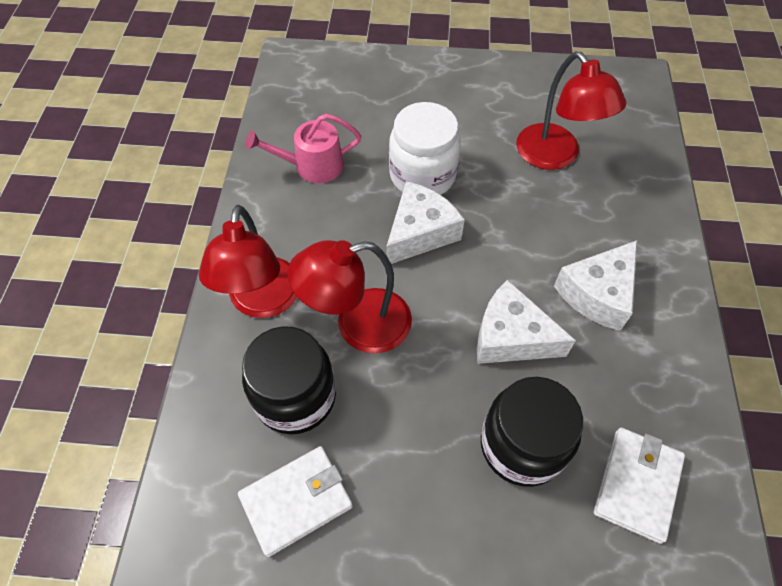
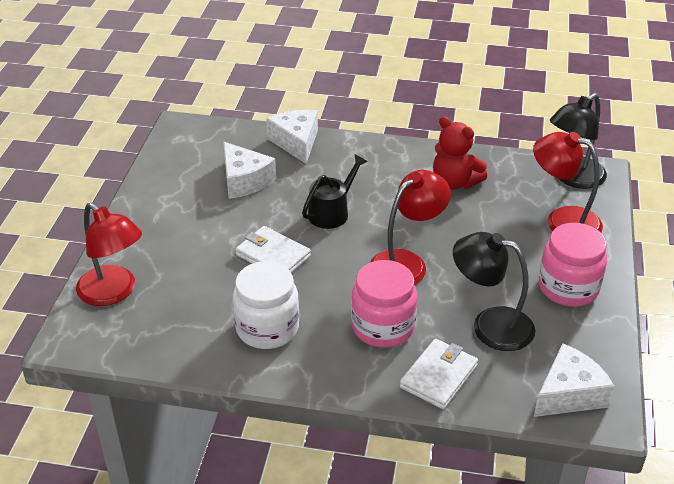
black jar: [242,327,336,435] [481,377,583,487] = 2 -> none = 0
black lamp: none = 0 -> [453,232,535,351] [550,93,607,189] = 2
black watering can: none = 0 -> [302,154,367,229] = 1
pink jar: none = 0 -> [351,260,417,348] [539,223,607,307] = 2
pink watering can: [245,114,361,183] = 1 -> none = 0
red teddy bear: none = 0 -> [433,116,487,190] = 1

